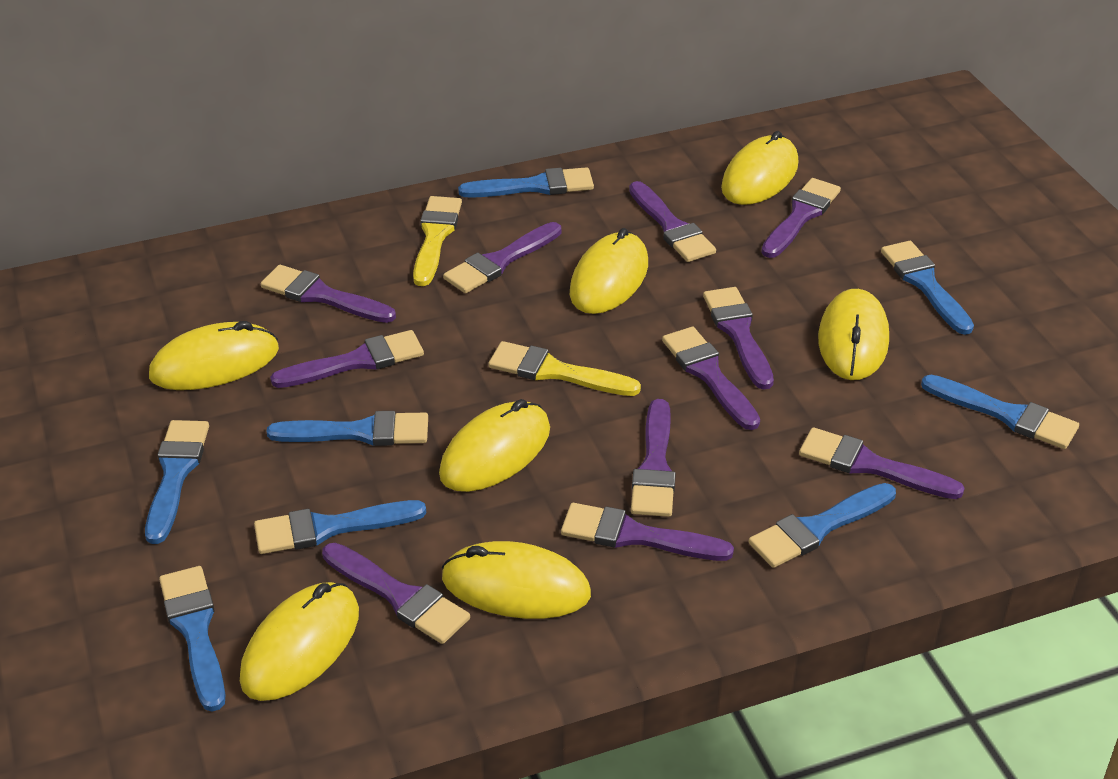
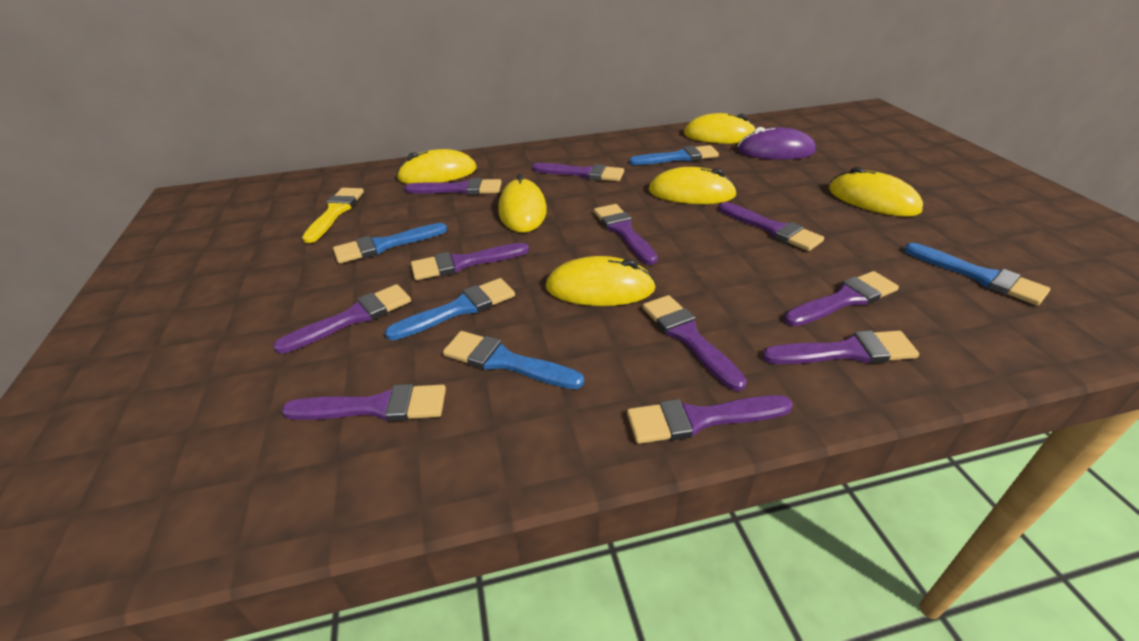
blue brush: [145,420,209,544] [159,566,226,712] [254,500,426,554] [267,411,428,446] [458,167,594,198] [748,483,896,568] [881,241,974,335] [921,375,1079,449] = 8 -> [333,223,447,264] [385,278,515,340] [443,331,584,389] [629,145,719,165] [904,243,1050,306] = 5
purple mouse: none = 0 -> [737,127,816,160] = 1
yellow brush: [413,196,462,286] [488,341,641,396] = 2 -> [302,188,364,243] = 1
yellow mouse: [149,321,279,390] [240,582,359,701] [439,399,550,492] [441,541,591,619] [570,228,648,314] [721,131,799,205] [818,289,889,380] = 7 -> [396,149,477,184] [498,174,547,232] [546,256,656,306] [649,167,737,204] [684,113,756,144] [829,167,923,217] = 6

